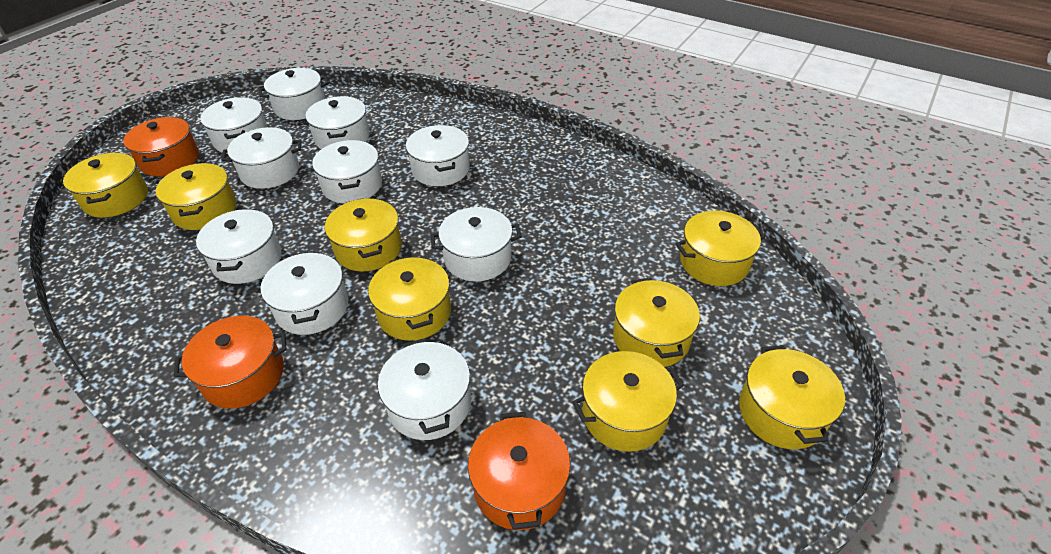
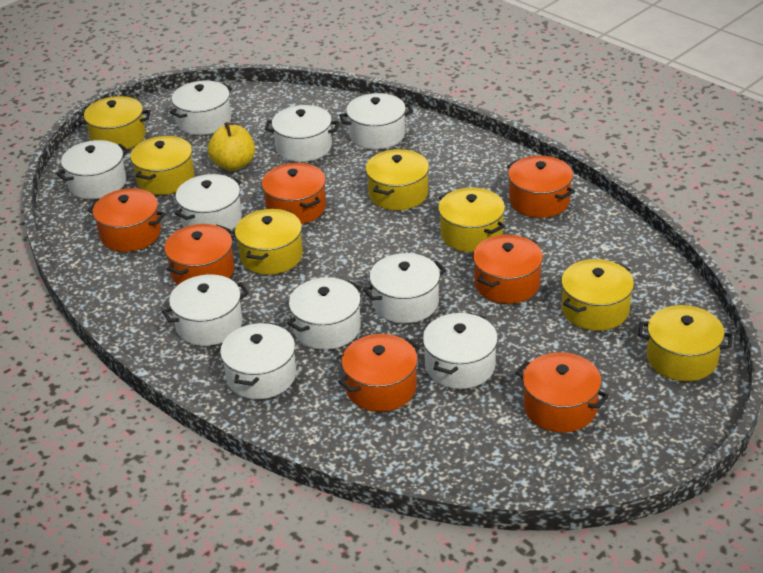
orange pot: [123,117,199,177] [174,316,287,409] [468,412,570,530] = 3 -> [87,188,165,252] [165,224,234,285] [262,163,326,224] [338,334,420,412] [473,235,543,304] [507,156,575,218] [515,352,609,433] = 7
yellow apple: none = 0 -> [208,122,255,171] = 1
yellow pot: [63,153,148,218] [156,163,236,230] [325,198,402,272] [368,256,451,341] [572,351,684,452] [613,278,700,367] [676,211,766,286] [739,345,845,449] = 8 -> [77,96,151,151] [130,136,194,195] [235,209,303,275] [366,149,429,210] [438,188,505,252] [561,259,634,331] [638,305,733,381] = 7

